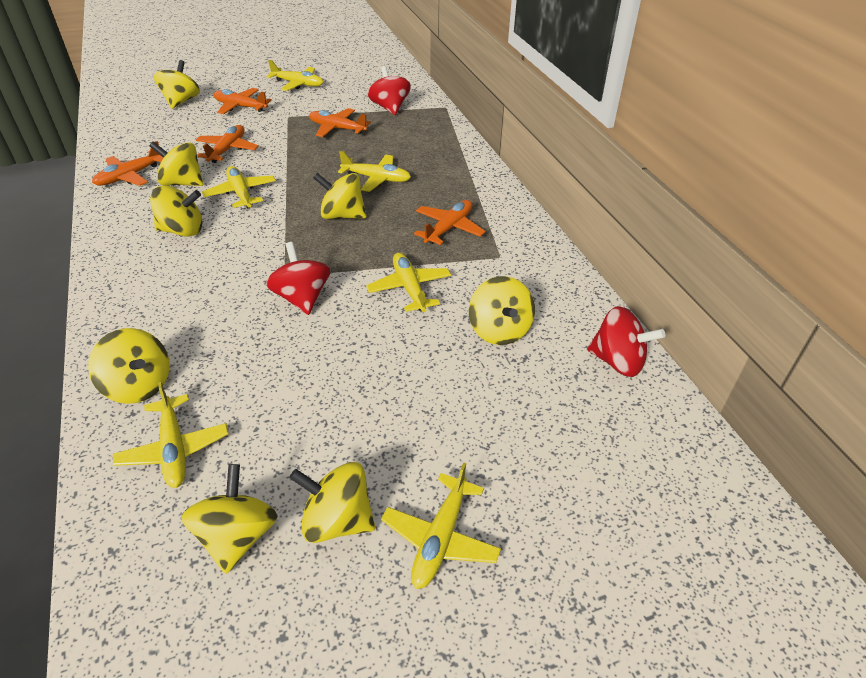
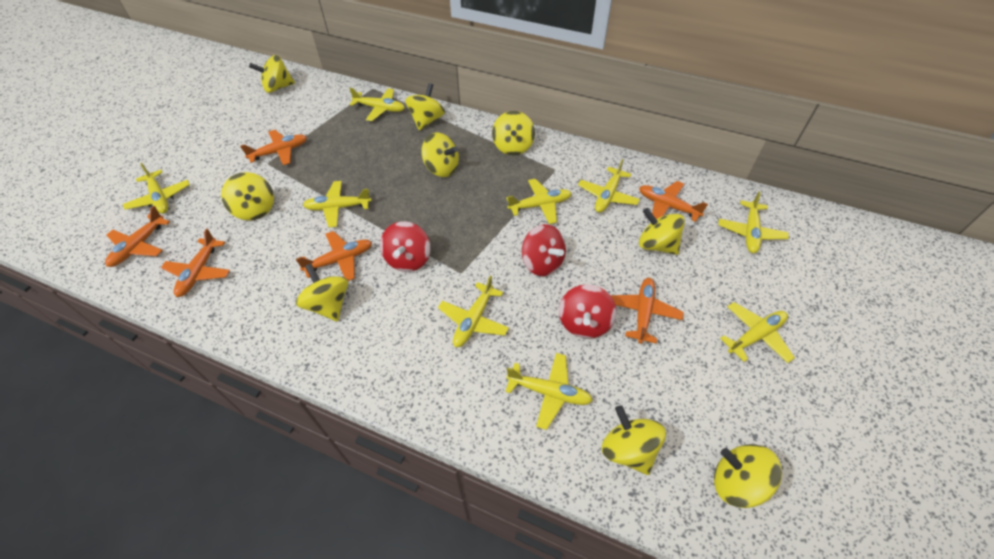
orange plane: [92,141,163,186] [196,125,259,163] [214,88,272,114] [309,108,371,137] [414,200,486,245] = 5 -> [105,206,170,267] [161,228,230,297] [240,130,307,165] [296,231,372,281] [611,278,683,344] [639,181,708,222] = 6
yellow plane: [113,382,229,488] [202,166,276,209] [267,60,323,91] [338,151,411,192] [366,253,451,312] [381,462,501,589] = 6 -> [123,163,190,214] [303,181,372,227] [349,88,405,121] [438,276,509,347] [505,353,593,430] [506,179,572,224] [578,159,640,213] [718,191,789,253] [720,302,795,363] = 9
yellow spinning top: [88,328,170,404] [149,141,203,186] [150,185,203,237] [154,60,200,109] [181,464,278,574] [289,462,375,543] [313,173,366,219] [469,276,535,345] = 8 -> [221,172,274,220] [249,55,295,93] [296,264,348,321] [405,83,445,130] [421,133,459,177] [492,111,535,155] [602,405,666,475] [639,208,685,255] [714,444,782,508] = 9

